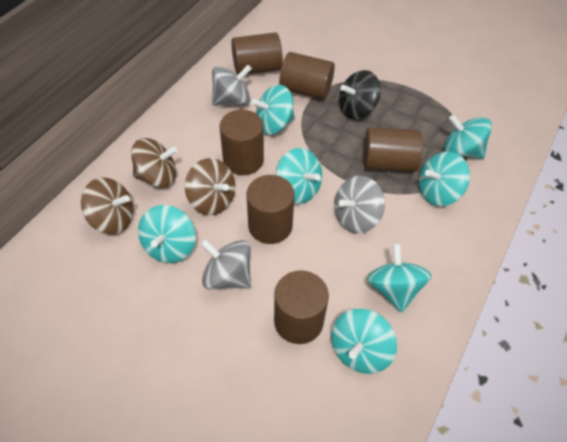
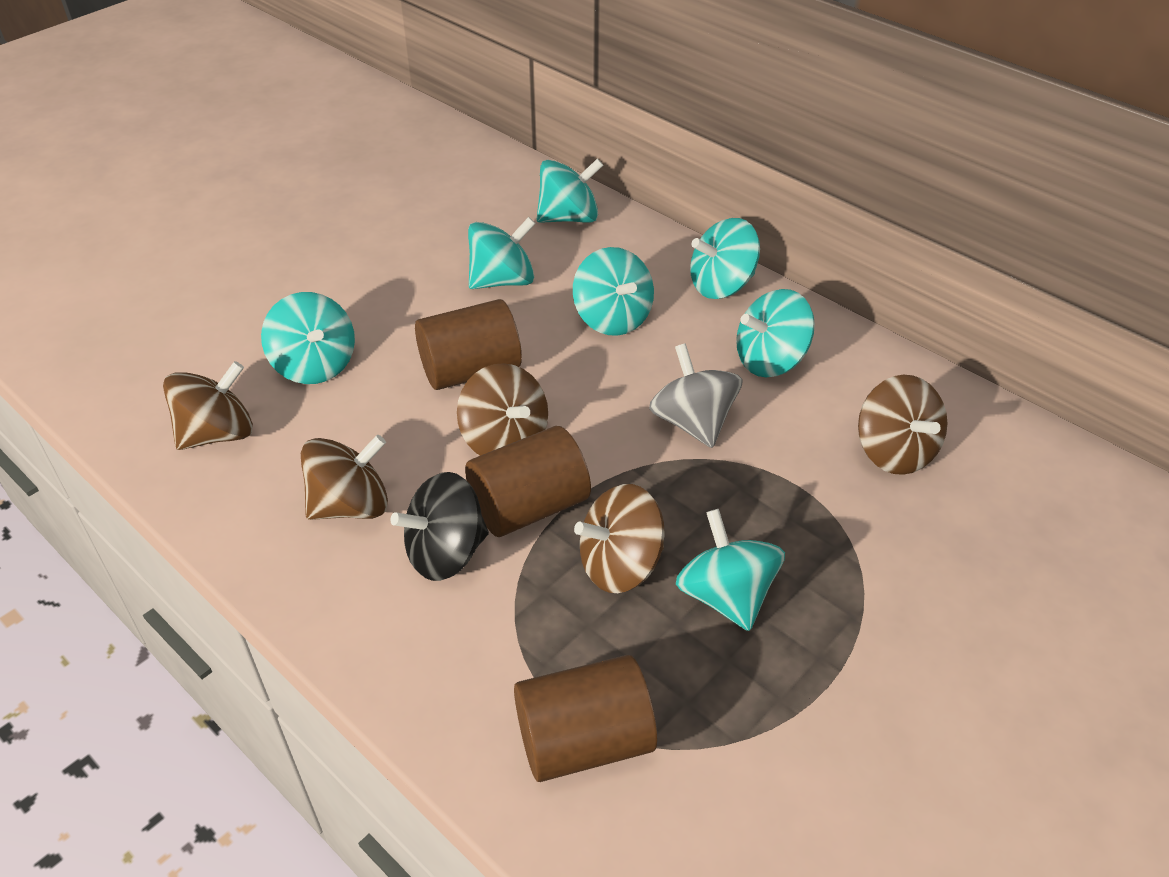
brown cylinder: [220,110,264,175] [231,32,283,75] [247,175,295,244] [274,270,329,344] [279,52,335,100] [363,127,423,172] = 6 -> [415,299,522,390] [465,426,591,537] [514,655,657,782] = 3
brown spinning top: [81,177,134,235] [131,138,177,188] [185,158,236,215] = 3 -> [163,361,253,450] [301,435,388,520] [457,363,548,456] [574,484,665,593] [858,375,947,475] = 5
grey spinning top: [200,239,251,289] [212,65,252,106] [334,176,385,233] = 3 -> [649,343,743,448] = 1

